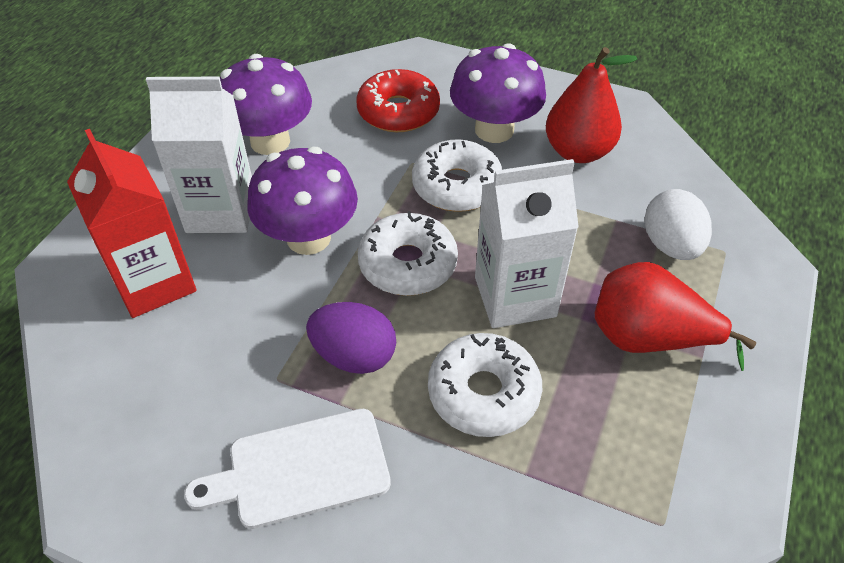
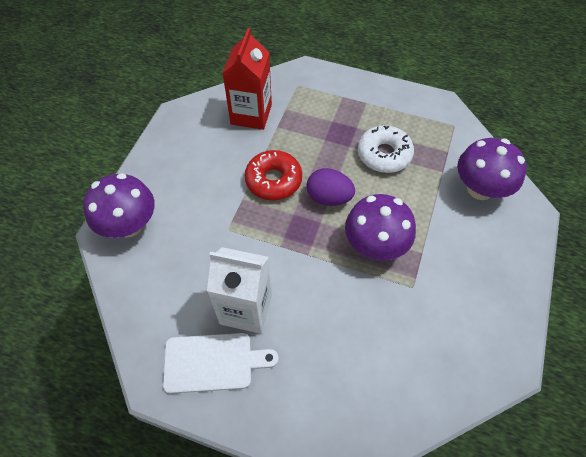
red pear: [546,47,637,163] [595,262,756,371] = 2 -> none = 0
white carton: [146,77,252,233] [475,159,579,328] = 2 -> [207,247,272,334] = 1
white donut: [358,211,458,296] [412,139,503,212] [428,333,542,437] = 3 -> [358,125,414,173] = 1
white egg: [644,189,712,260] = 1 -> none = 0

